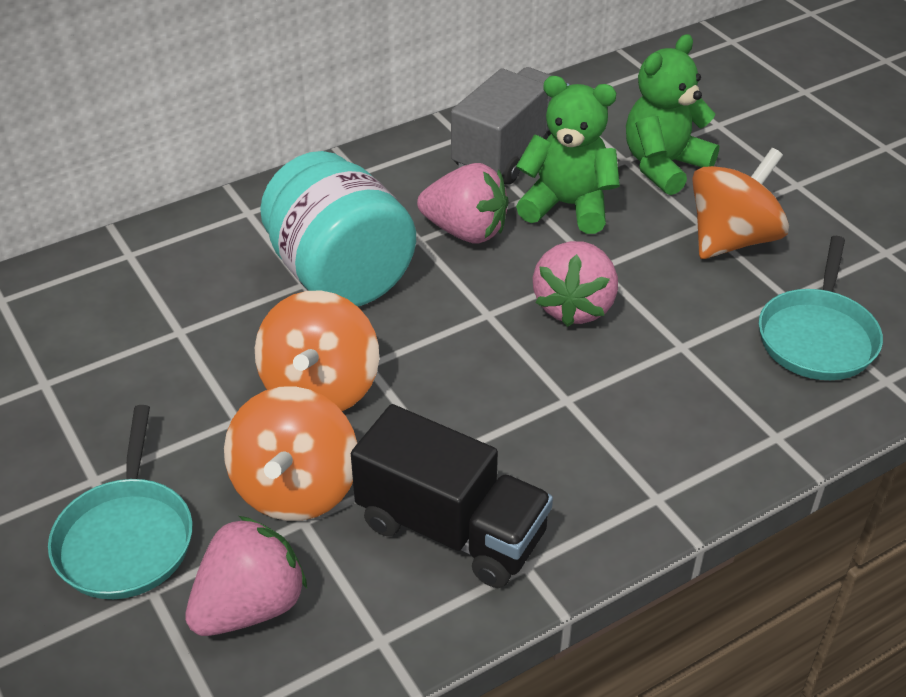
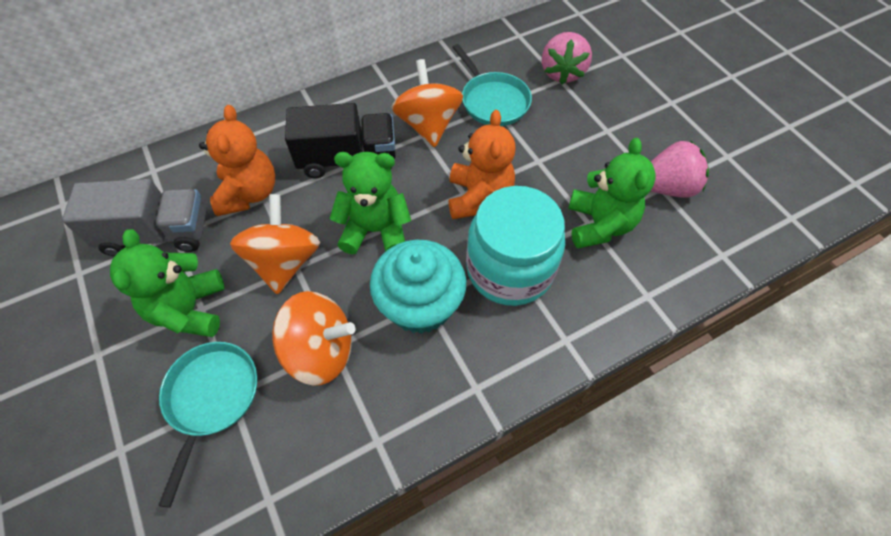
green teddy bear: [516,76,620,234] [626,34,719,195] = 2 -> [110,229,224,337] [329,152,411,254] [568,138,655,248] = 3
orange teddy bear: none = 0 -> [199,105,275,216] [448,110,516,219] = 2
pink strawberry: [185,516,307,636] [417,163,508,244] [532,241,618,327] = 3 -> [542,32,592,84] [651,140,709,198] = 2
turquoise cupcake: none = 0 -> [370,240,466,334] = 1

